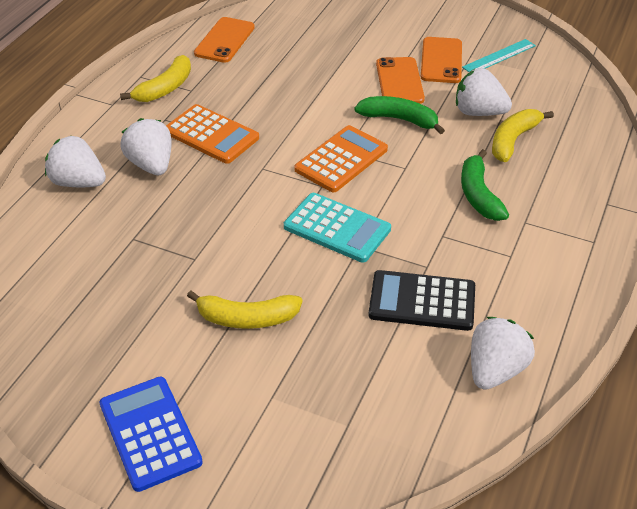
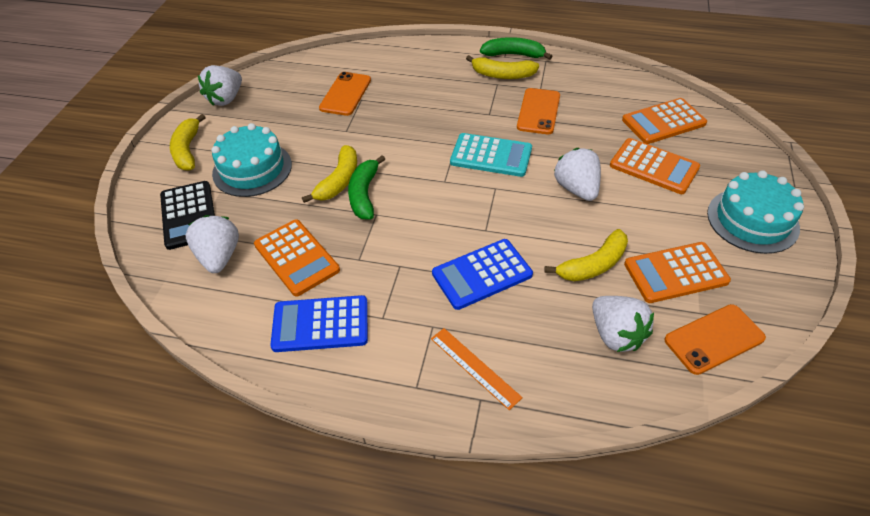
blue calculator: [100,377,203,492] = 1 -> [270,295,368,352] [432,239,533,310] = 2
orange calculator: [166,104,259,164] [294,125,388,192] = 2 -> [254,219,340,296] [610,138,700,194] [622,98,707,144] [624,242,731,303] = 4
orange ruler: none = 0 -> [431,328,523,410] = 1
turquoise cake: none = 0 -> [211,123,292,197] [707,170,804,254] = 2
turquoise ruler: [462,39,536,72] = 1 -> none = 0
yellow banana: [120,55,191,102] [187,291,303,329] [492,109,554,162] = 3 -> [170,114,206,171] [302,145,357,203] [466,55,539,79] [544,229,628,281] = 4

